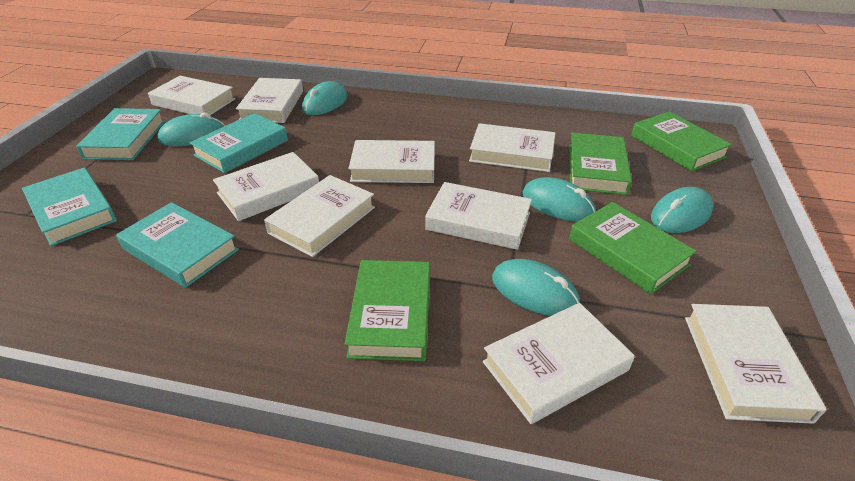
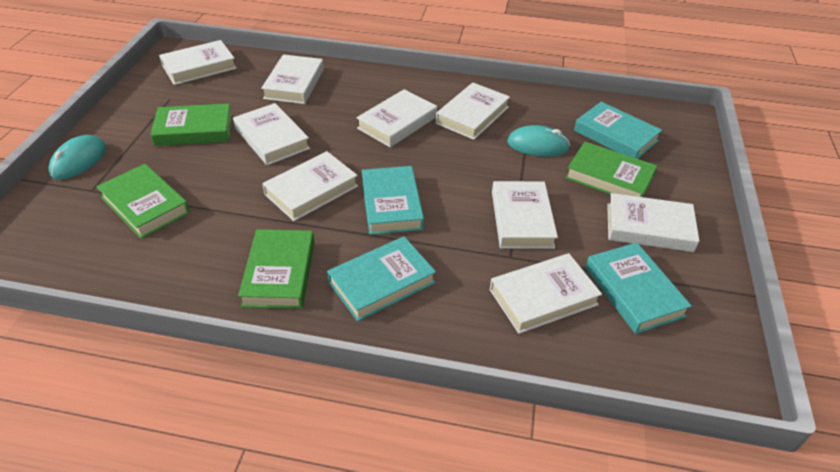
turquoise mouse: [157,113,225,146] [302,81,348,115] [492,259,580,316] [522,177,596,222] [651,187,713,233] = 5 -> [48,135,106,180] [507,125,570,157] = 2

